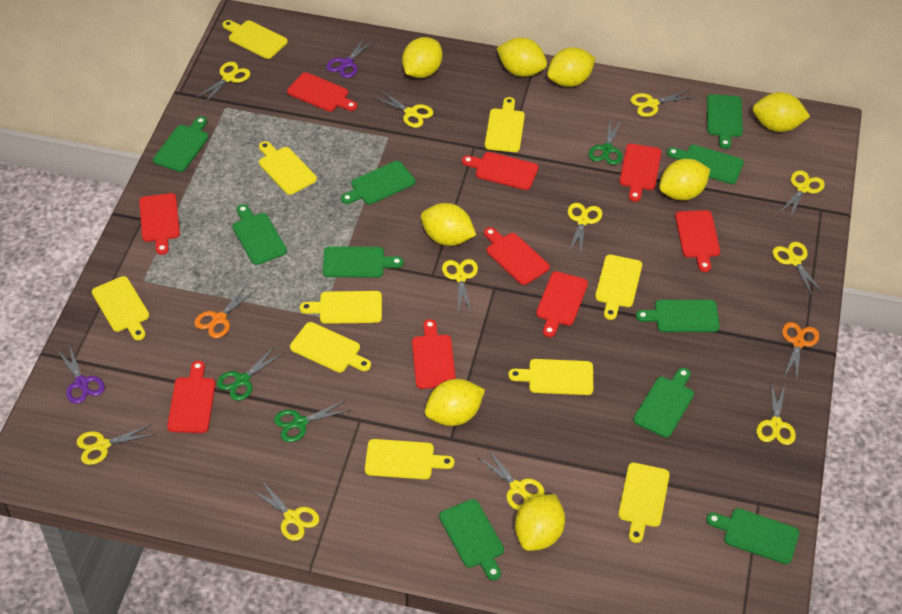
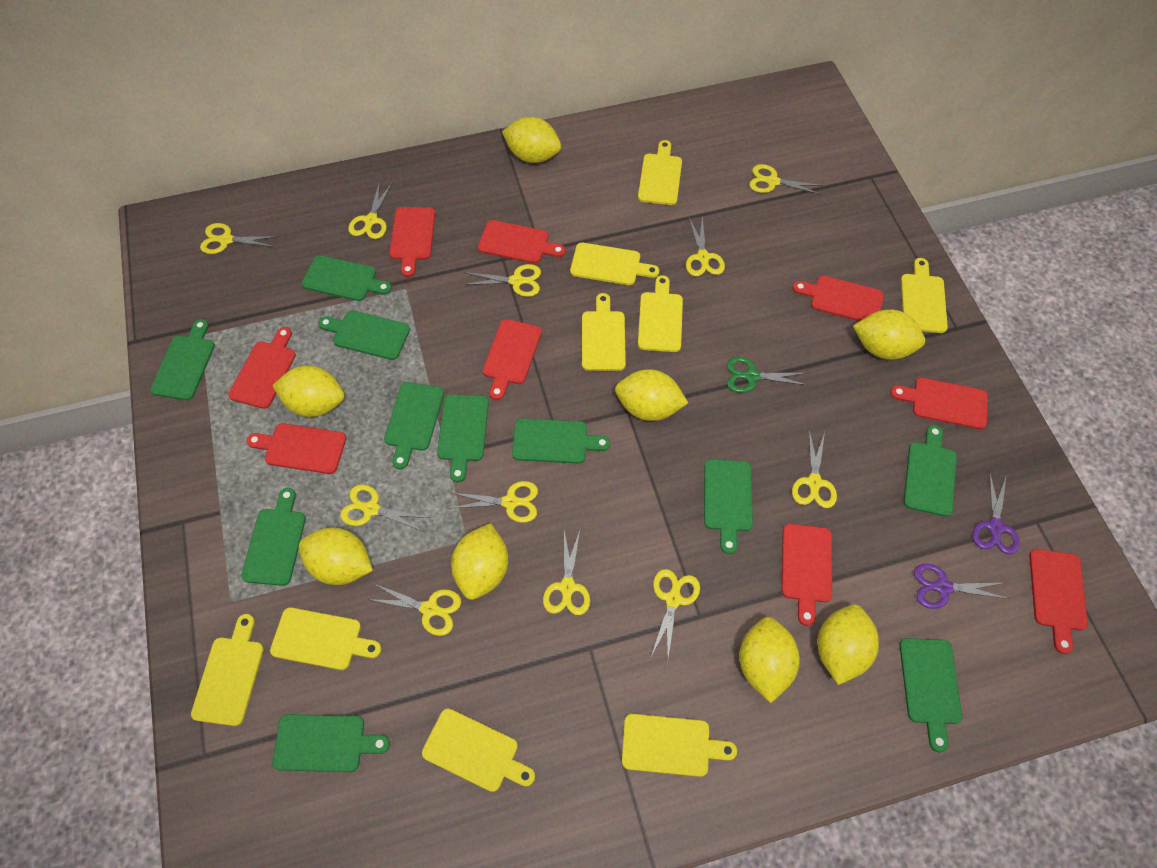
green cutting board: [153,116,209,172] [232,204,287,265] [323,246,404,278] [341,161,415,204] [439,499,504,581] [633,368,694,438] [636,300,720,332] [667,145,744,184] [706,508,799,564] [707,94,743,149] = 10 -> [150,319,215,400] [241,488,306,586] [272,714,390,772] [302,255,392,301] [318,310,410,360] [384,382,444,469] [437,394,489,482] [512,418,610,464] [704,459,753,554] [899,638,962,752] [904,425,957,517] = 11
green scissors: [217,346,283,401] [274,400,351,442] [588,119,622,165] = 3 -> [727,357,809,393] = 1
orange scissors: [194,284,256,338] [782,322,819,381] = 2 -> none = 0
yellow cutting board: [92,276,149,340] [222,20,288,59] [259,141,317,195] [290,322,371,373] [300,291,382,324] [365,439,454,479] [485,97,525,152] [508,359,593,395] [595,255,642,320] [618,463,670,543] = 10 -> [191,614,264,726] [270,607,381,670] [422,708,535,792] [570,242,659,285] [582,293,626,371] [622,714,737,777] [638,140,682,205] [638,275,683,352] [901,258,948,333] = 9

